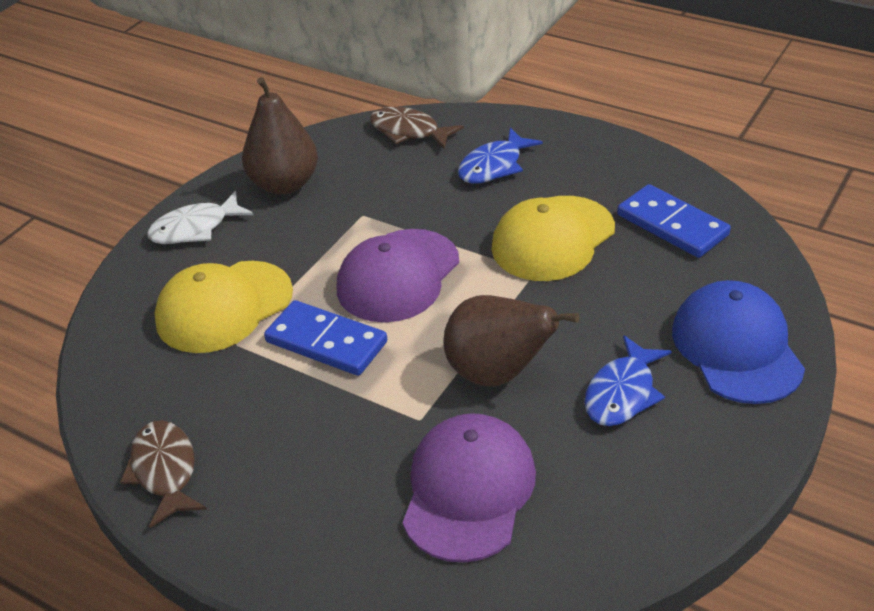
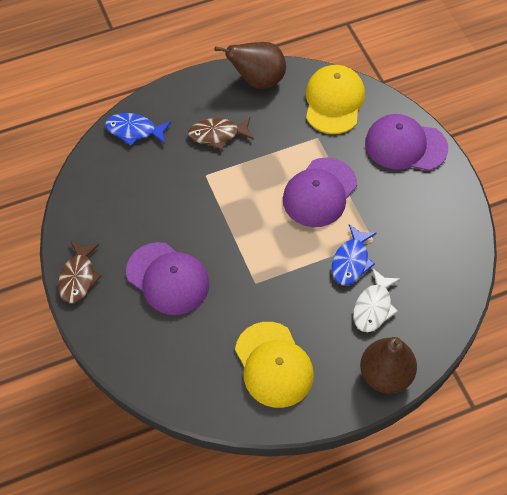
blue cap: [672,280,805,404] = 1 -> none = 0
blue domino: [264,300,387,376] [617,184,731,258] = 2 -> none = 0
purple cap: [337,229,459,323] [402,413,536,563] = 2 -> [126,242,209,315] [283,158,357,227] [365,114,448,171] = 3

